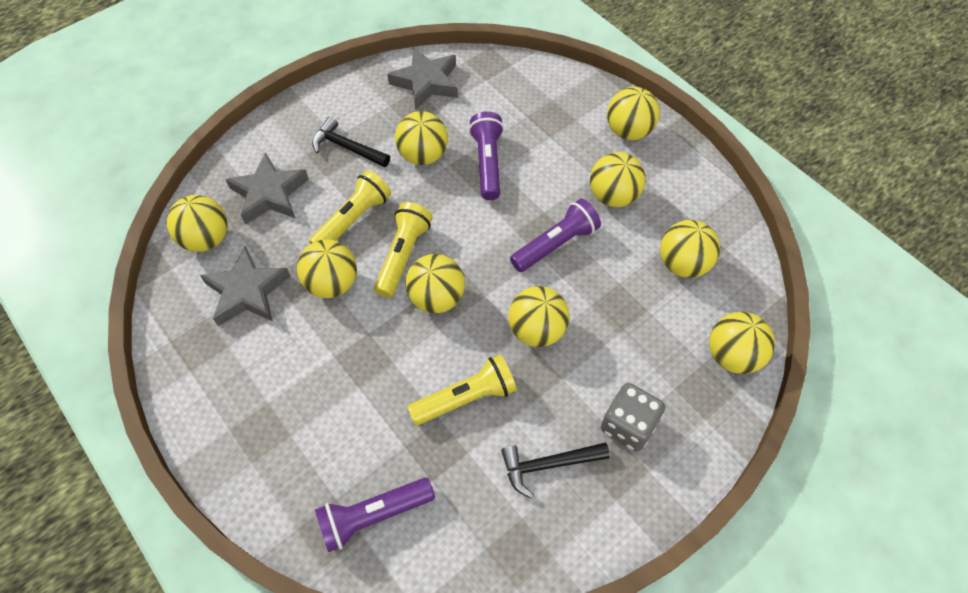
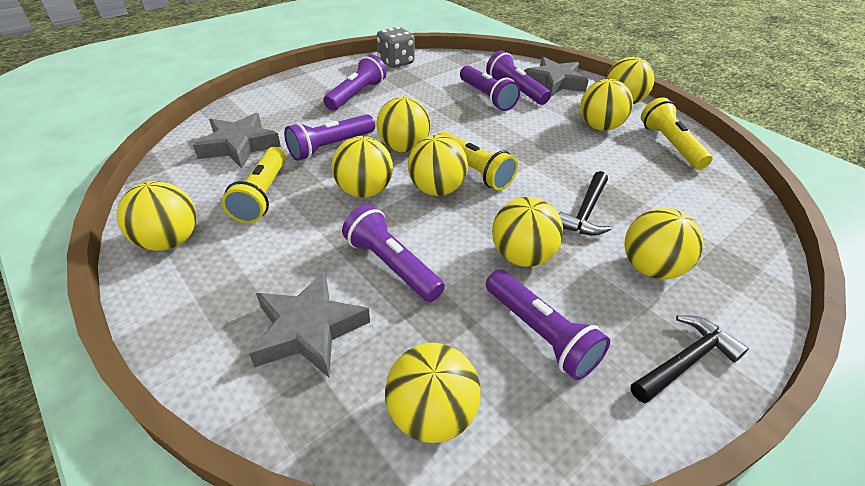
purple flashlight: [315,478,435,552] [469,111,504,200] [510,199,601,272] = 3 -> [284,114,375,161] [323,54,387,110] [342,204,445,302] [460,66,520,111] [486,51,551,105] [486,270,610,380] = 6

